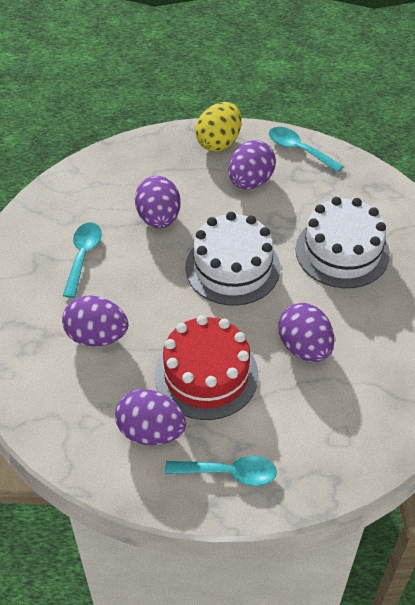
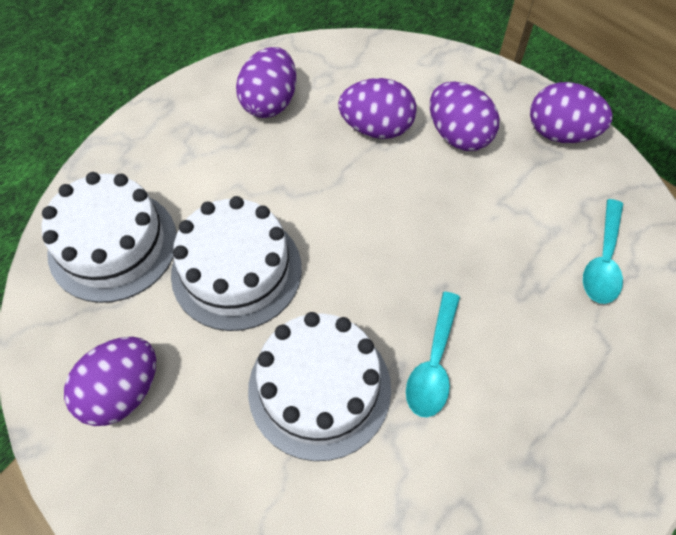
red cake: [155,315,258,420] = 1 -> none = 0
turquoise spoon: [63,222,102,298] [165,456,277,486] [269,127,343,173] = 3 -> [406,292,460,417] [583,199,623,304] = 2
white cake: [185,212,280,306] [296,197,390,288] = 2 -> [42,172,177,303] [171,196,302,331] [248,312,391,461] = 3
yellow egg: [195,102,242,152] = 1 -> none = 0

